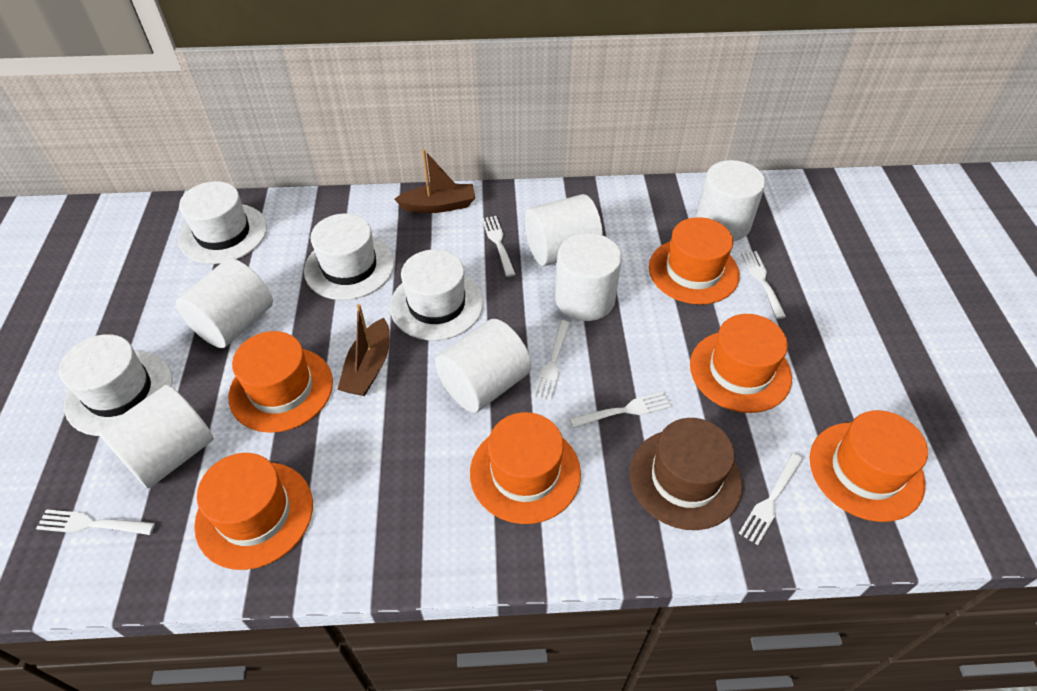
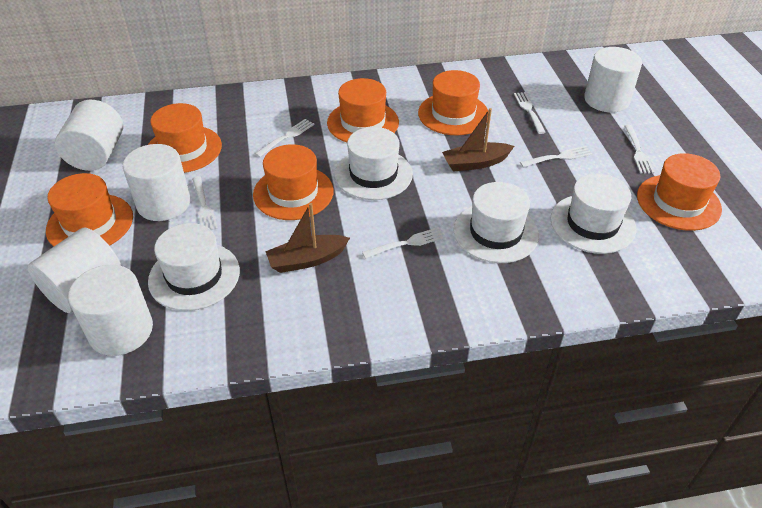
brown hat: [630,418,743,530] = 1 -> none = 0
white cylinder: [98,385,214,489] [176,258,273,348] [435,319,532,413] [525,194,603,266] [555,233,622,321] [696,160,766,241] = 6 -> [28,227,121,313] [55,100,123,171] [68,264,153,356] [123,144,191,221] [584,47,642,113] = 5

